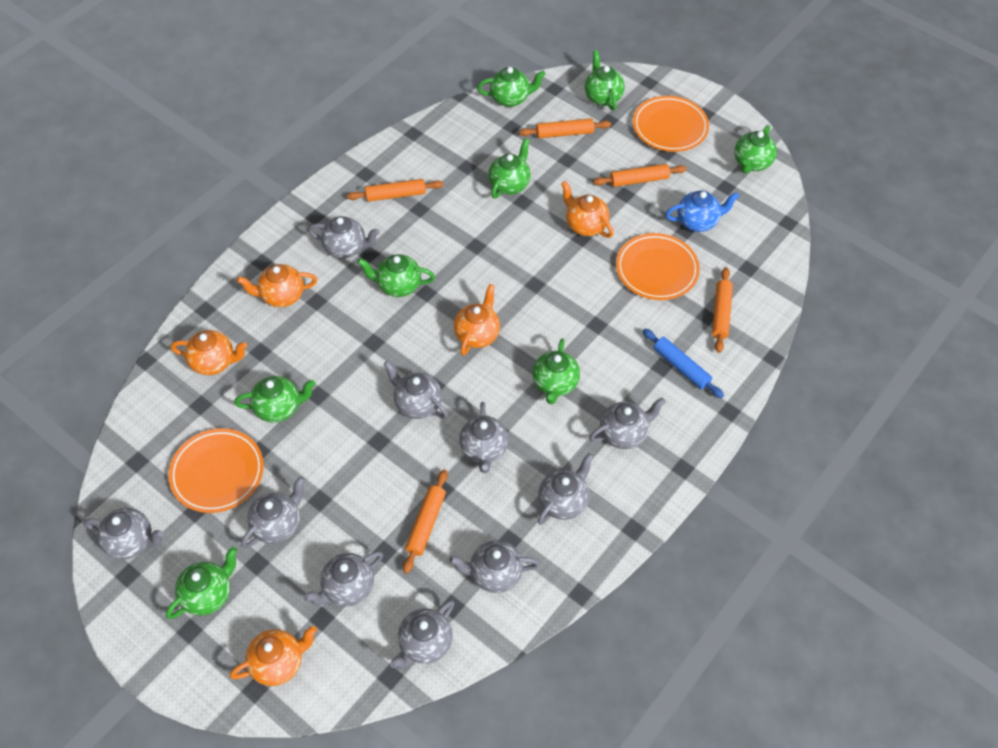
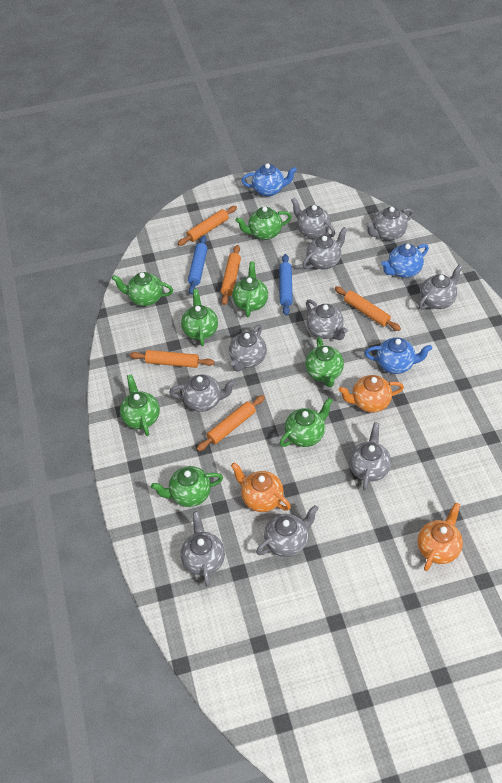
blue rolling pin: [642,329,724,399] = 1 -> [188,235,208,294] [279,254,293,316] = 2
blue teapot: [665,191,739,232] = 1 -> [241,163,297,197] [365,338,432,374] [381,244,429,278] = 3
orange plate: [168,428,264,513] [616,233,700,300] [633,96,709,152] = 3 -> none = 0
orange teapot: [170,330,247,375] [230,626,317,686] [237,264,317,307] [454,284,500,355] [561,181,614,238] = 5 -> [231,462,291,512] [339,375,404,413] [417,503,463,571] = 3

